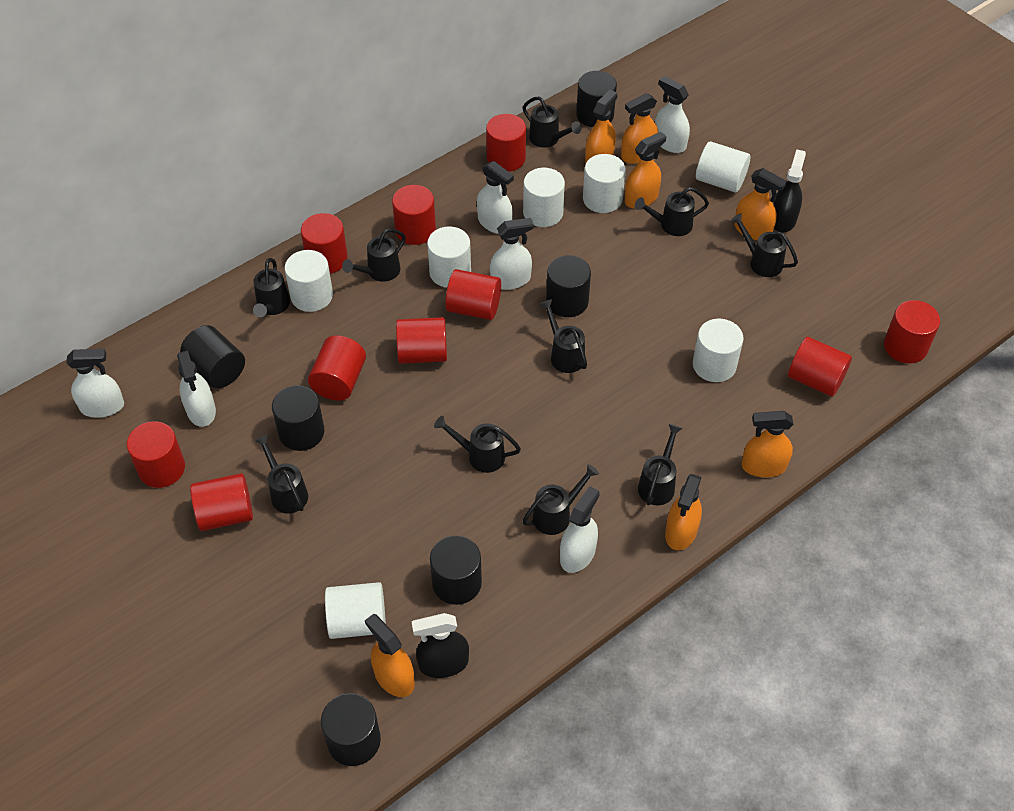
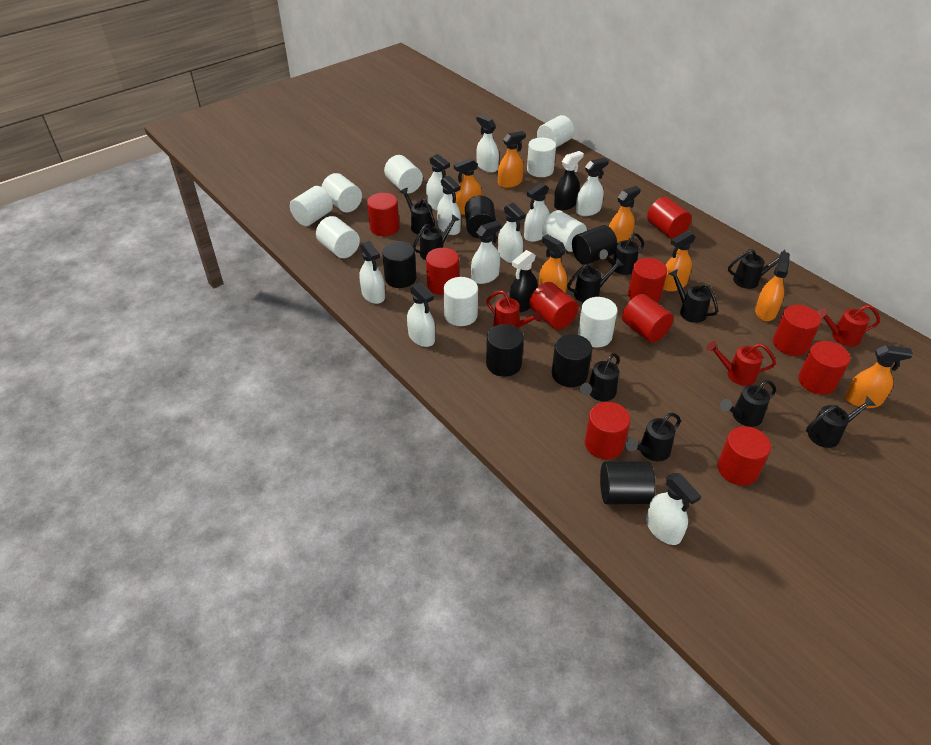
red watering can: none = 0 -> [486,291,542,328] [706,341,776,386] [817,305,880,347] = 3
white cylinder: [285,250,333,312] [325,582,386,639] [427,226,471,288] [523,168,565,227] [583,154,626,213] [693,319,744,382] [696,141,750,192] = 7 -> [290,186,333,226] [316,216,360,258] [322,173,362,212] [384,155,423,194] [444,277,478,326] [527,137,556,177] [537,115,574,147] [542,210,587,252] [578,297,618,347] = 9
white spray bottle: [67,349,124,418] [177,350,216,427] [477,161,514,234] [490,218,534,290] [560,486,600,573] [655,76,690,153] = 6 -> [359,241,385,304] [407,282,435,347] [426,154,450,211] [437,176,461,235] [471,220,502,284] [476,115,499,173] [498,203,526,264] [524,183,550,242] [576,158,609,216] [646,473,701,545] = 10

